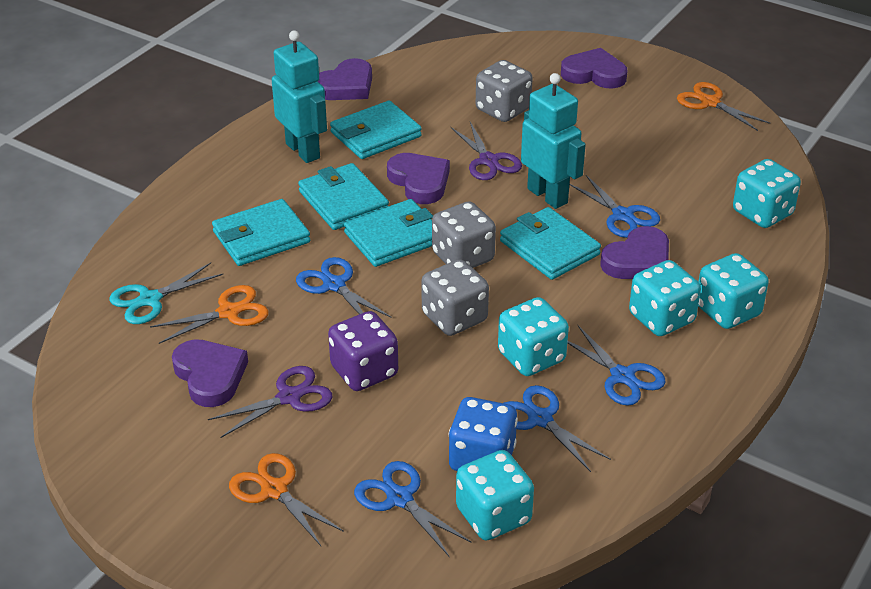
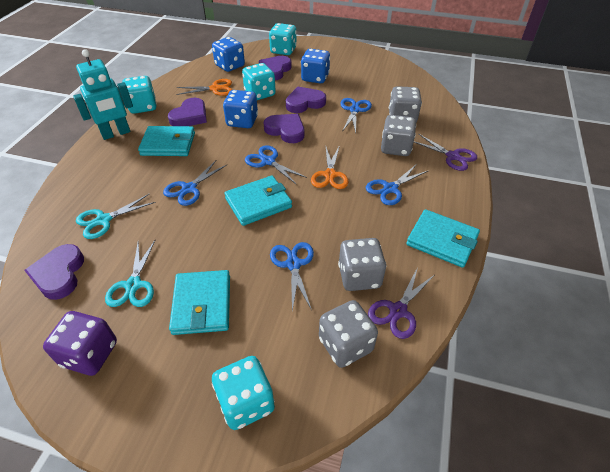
blue dice: [448,397,518,471] = 1 -> [212,37,245,72] [223,90,258,128] [301,49,330,83] = 3
grey dice: [421,259,489,336] [432,201,496,268] [476,60,533,122] = 3 -> [319,300,378,368] [338,238,386,291] [381,115,416,156] [389,86,422,122] = 4
orange scissors: [150,285,269,344] [229,453,344,546] [677,82,770,131] = 3 -> [176,79,232,96] [311,145,348,189] = 2
turquoise dice: [456,450,534,540] [498,297,569,376] [629,260,701,336] [698,253,769,329] [733,159,801,228] = 5 -> [122,76,157,114] [212,356,275,430] [242,63,276,100] [269,23,297,55] = 4
turquoise robot: [272,31,327,163] [521,73,586,209] = 2 -> [73,49,133,140] = 1
turquoise scissors: [110,263,223,324] = 1 -> [76,194,156,239] [105,239,156,307] = 2
turquoise wallet: [212,199,310,266] [298,163,389,230] [330,101,422,159] [344,199,433,267] [500,207,601,280] = 5 -> [138,126,195,156] [169,270,230,335] [224,176,292,226] [406,209,480,268] = 4

